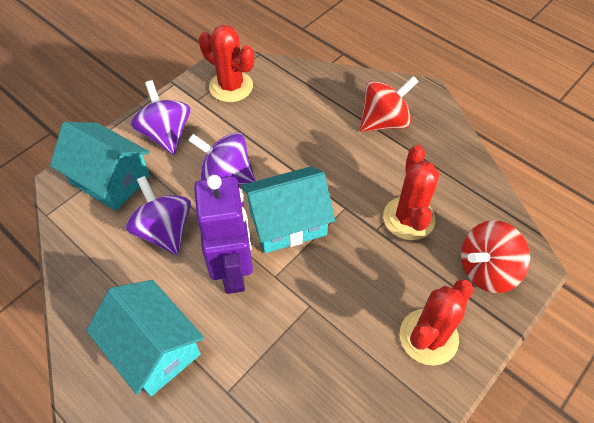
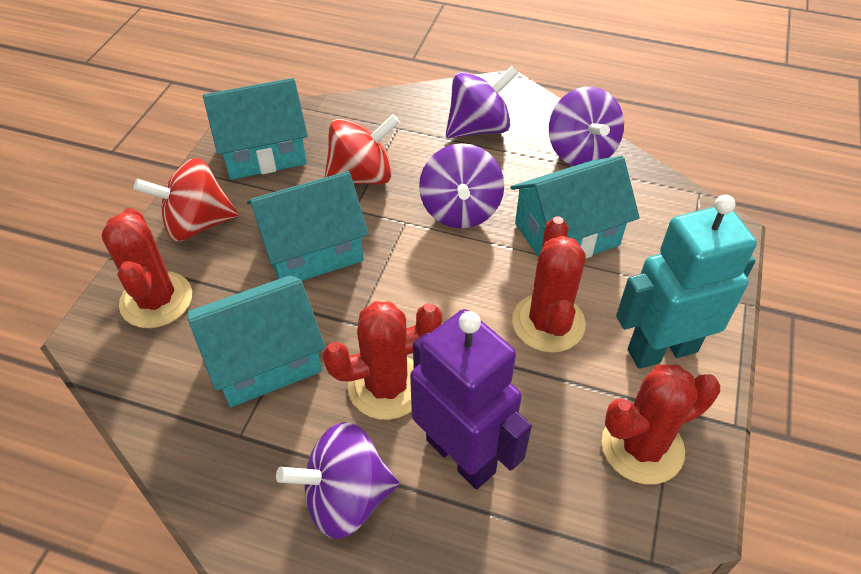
purple spinning top: [126,176,191,255] [131,80,191,155] [188,132,256,185] = 3 -> [276,422,399,539] [419,143,504,229] [446,66,518,138] [549,87,624,166] = 4
red cactus: [199,25,254,102] [383,145,439,240] [400,279,474,366] = 3 -> [101,208,192,328] [322,301,442,420] [512,216,586,353] [602,365,720,484] = 4
turquoise house: [50,122,150,211] [86,280,204,396] [241,166,335,253] = 3 -> [188,275,325,407] [203,78,308,180] [247,171,369,281] [510,156,640,259] = 4
turquoise robot: none = 0 -> [616,195,757,369] = 1

